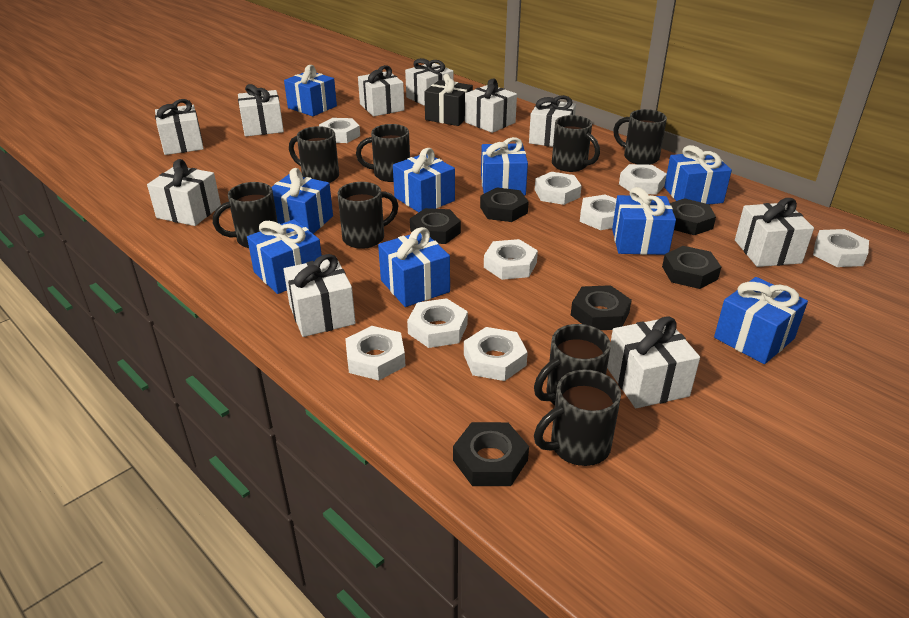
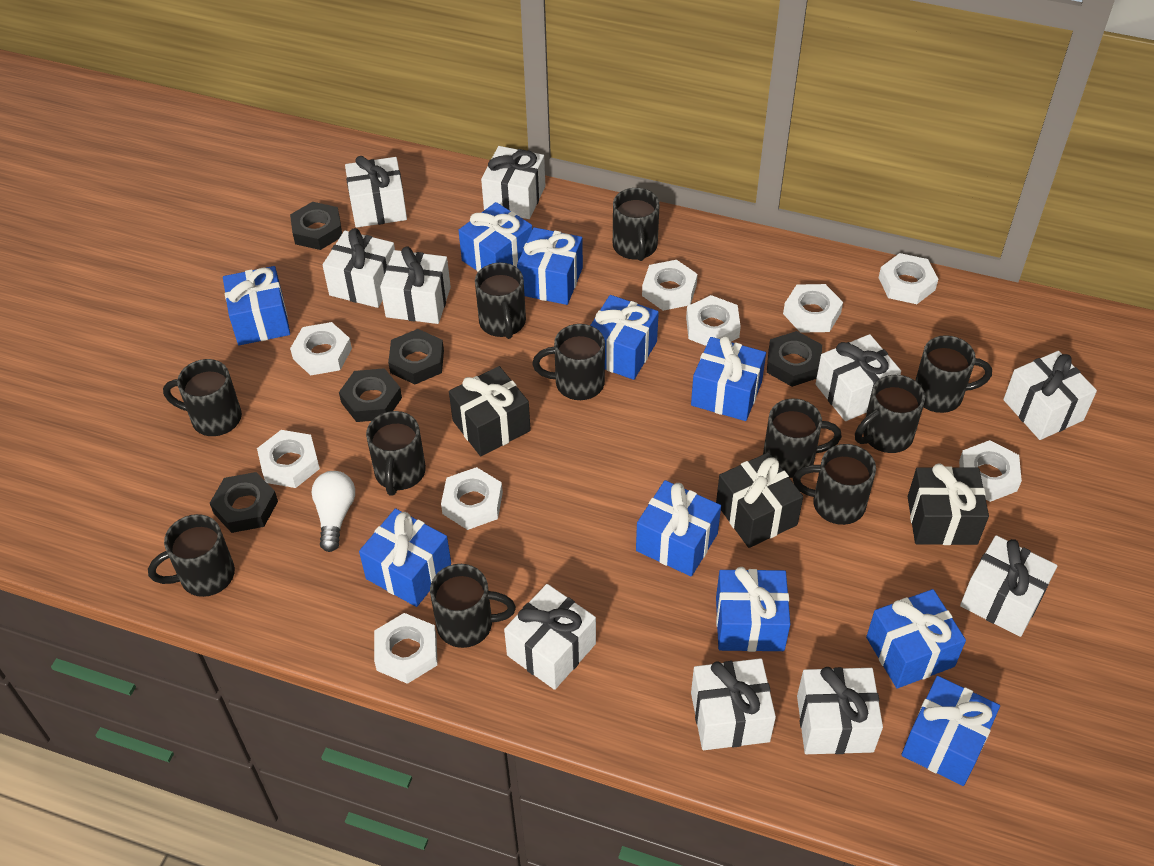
black gift: [424,73,473,126] = 1 -> [449,366,531,456] [716,452,803,548] [908,463,989,545] = 3
black mug: [213,182,278,248] [289,126,339,183] [338,182,399,249] [356,124,410,182] [534,324,611,405] [534,369,621,466] [552,115,600,172] [613,109,667,165] = 8 -> [148,514,235,597] [163,359,242,436] [366,411,426,496] [430,564,516,648] [475,262,526,339] [532,324,605,400] [613,188,660,261] [763,399,842,478] [793,444,876,525] [855,375,925,453] [915,335,992,413] = 11
black nut: [410,208,461,244] [453,422,529,486] [480,188,529,222] [571,285,632,330] [662,246,721,289] [670,198,716,235] = 6 -> [210,472,278,533] [290,202,342,250] [339,368,402,422] [388,329,444,384] [767,331,822,387] = 5
blue gift: [247,219,322,294] [271,168,333,234] [284,65,337,116] [378,227,450,307] [393,148,455,212] [481,137,528,195] [612,187,676,255] [664,145,732,204] [714,277,808,364] = 9 -> [223,266,290,345] [359,508,451,607] [458,202,532,272] [517,227,583,305] [590,295,659,380] [636,480,721,577] [691,336,766,421] [716,567,790,652] [866,589,966,688] [901,676,1000,786] = 10
white light bulb: none = 0 -> [311,471,355,552] = 1

